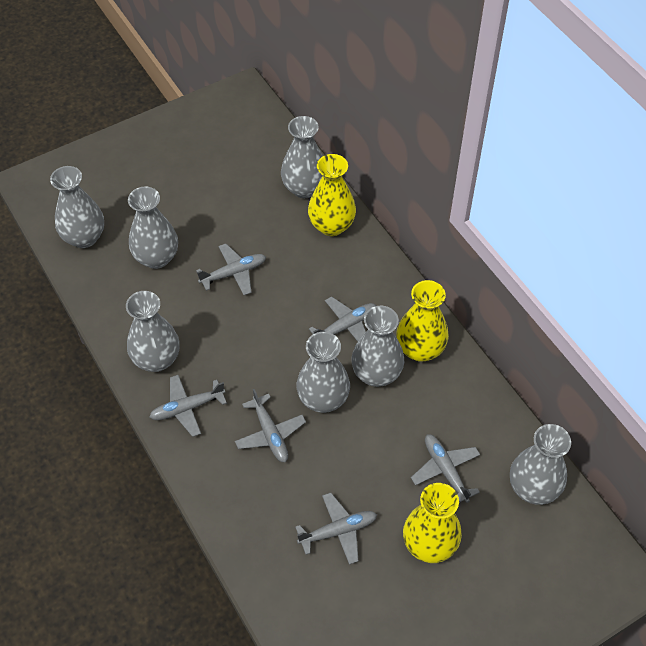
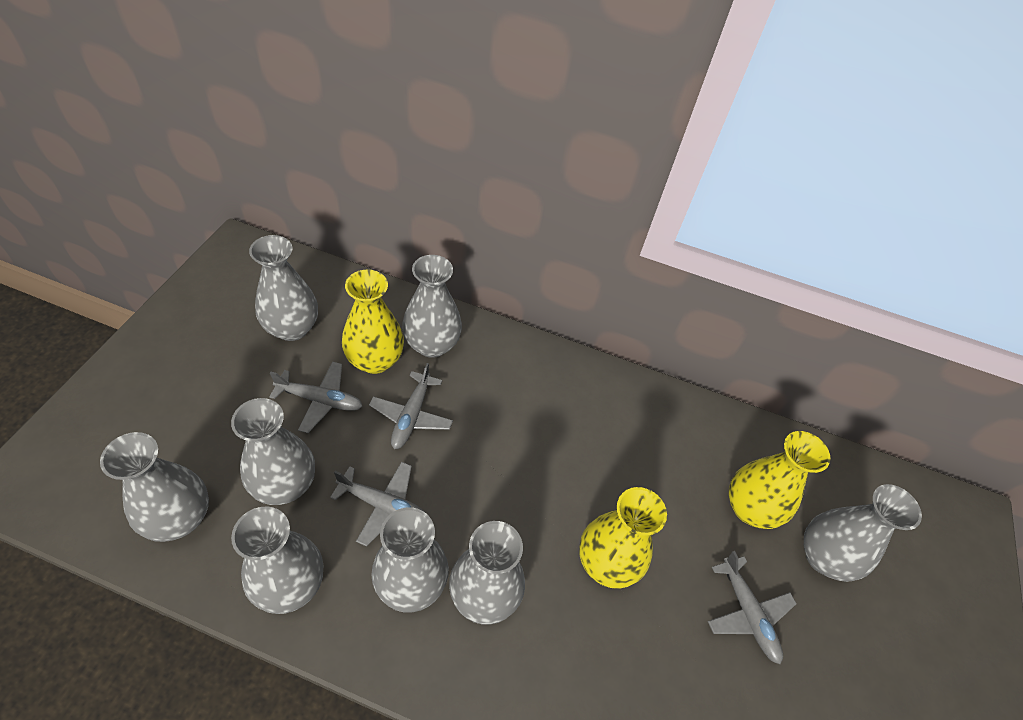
grey plane: [150,375,227,437] [196,244,266,295] [235,389,306,463] [295,493,377,565] [309,296,376,342] [411,434,480,503] = 6 -> [269,361,362,433] [330,462,427,547] [369,363,453,449] [708,551,797,664] = 4
grey vase: [50,166,104,248] [126,291,179,372] [128,186,178,269] [281,116,323,198] [297,332,350,413] [351,306,404,387] [510,424,571,505] = 7 -> [100,432,209,542] [231,398,315,505] [231,507,323,614] [249,235,318,341] [371,507,449,612] [402,255,462,358] [449,521,525,625] [804,484,922,582] = 8

